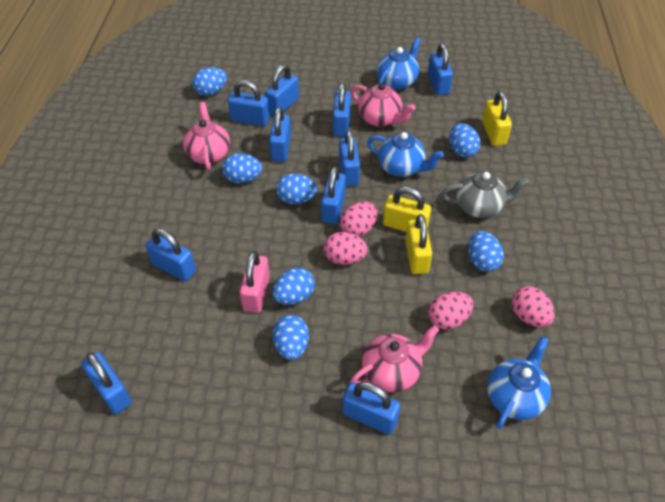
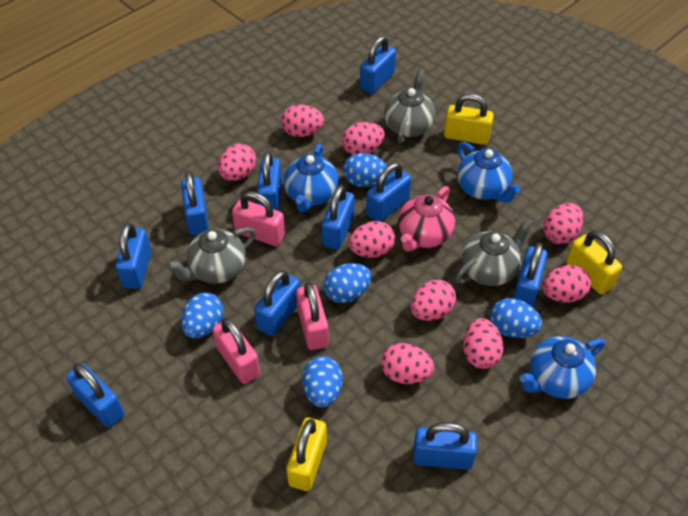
blue egg: [193,67,227,96] [222,153,262,184] [273,268,315,305] [273,315,309,360] [276,174,317,204] [449,123,481,158] [468,231,504,272] = 7 -> [181,293,223,338] [302,356,342,407] [324,263,371,303] [343,153,387,187] [490,298,542,338] = 5
grey teapot: [442,171,529,218] = 1 -> [166,227,256,284] [384,69,435,143] [455,218,534,286] = 3
pink egg: [324,232,368,265] [340,202,377,237] [428,292,473,330] [512,286,555,327] = 4 -> [218,143,256,181] [281,105,324,137] [342,122,385,155] [348,221,395,258] [381,343,434,384] [411,280,456,321] [463,318,503,369] [542,265,591,303] [543,203,583,244] = 9
pink padlock: [240,251,270,313] = 1 -> [213,318,260,384] [232,191,285,246] [296,282,329,350] = 3
pink teapot: [183,102,230,170] [350,325,439,393] [351,83,416,127] = 3 -> [398,186,455,252] = 1

